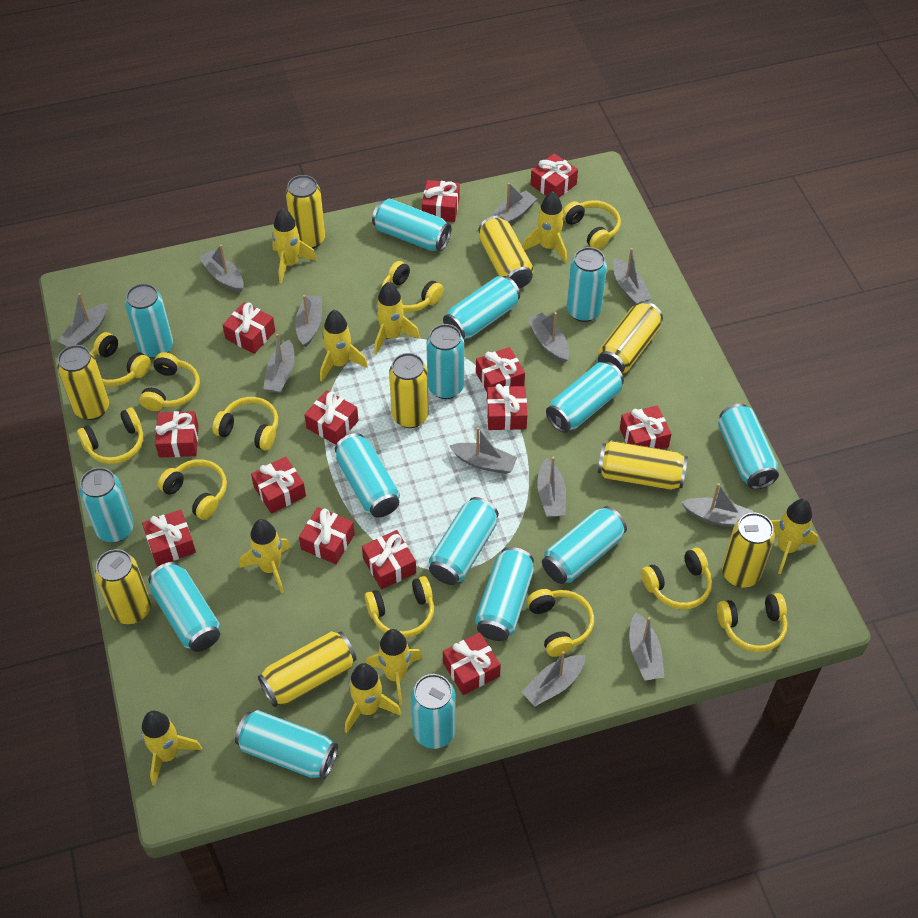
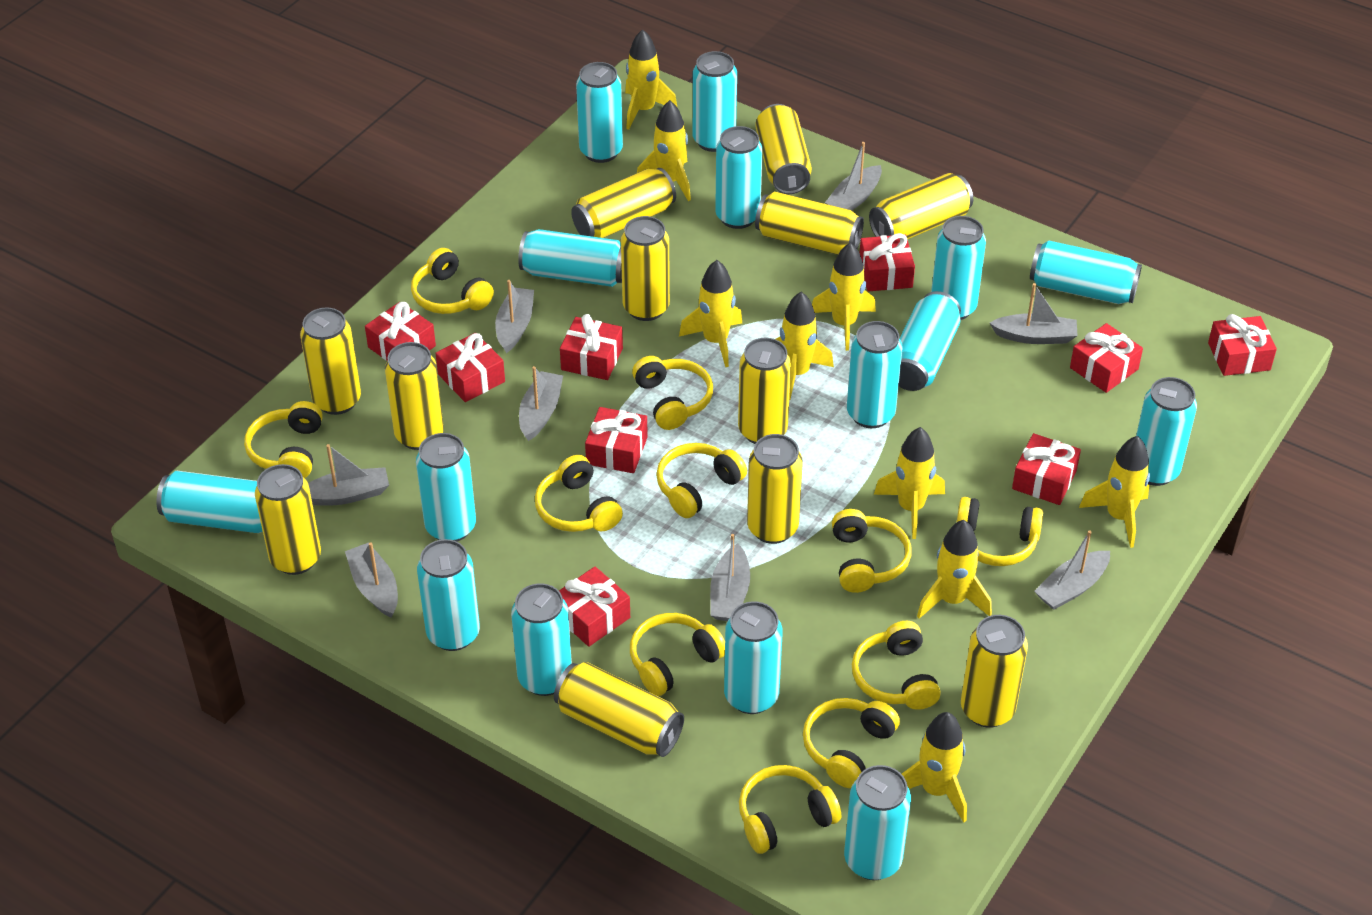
grey boat: [58,293,107,347] [199,245,243,293] [263,334,295,393] [295,295,322,347] [449,427,517,474] [491,183,537,224] [522,651,586,707] [528,312,570,363] [537,457,566,517] [613,248,652,305] [629,613,664,681] [681,483,753,527] = 12 -> [308,444,389,506] [345,542,398,618] [495,280,534,353] [519,366,563,441] [710,534,750,621] [825,142,882,210] [990,283,1078,344] [1034,530,1110,610] = 8
red gift: [142,510,196,566] [155,411,199,458] [223,302,275,354] [251,457,306,514] [299,507,355,564] [304,390,359,445] [362,530,416,589] [422,180,459,222] [443,632,501,695] [476,347,525,392] [487,384,527,430] [531,153,578,197] [620,405,672,449] = 13 -> [365,302,436,361] [435,333,505,402] [559,567,630,647] [560,314,623,380] [585,407,648,473] [860,233,915,292] [1012,433,1081,505] [1070,323,1143,393] [1208,314,1277,376] = 9
yellow can: [57,345,109,420] [95,549,151,624] [258,631,356,707] [286,175,325,249] [389,353,429,428] [478,216,534,288] [598,301,663,373] [598,441,688,490] [722,513,775,588] = 9 -> [255,464,321,575] [300,308,361,415] [385,342,444,450] [554,662,684,757] [571,168,676,238] [621,216,670,321] [738,338,791,444] [747,434,803,544] [755,104,812,194] [755,192,864,255] [869,173,973,239] [961,615,1028,728] = 12

